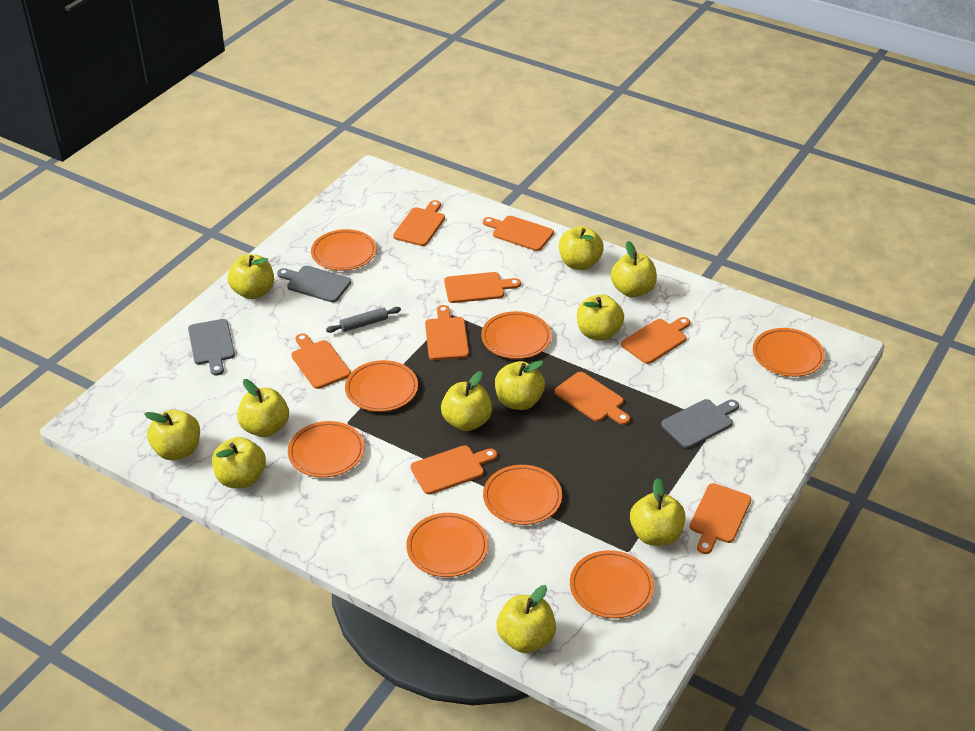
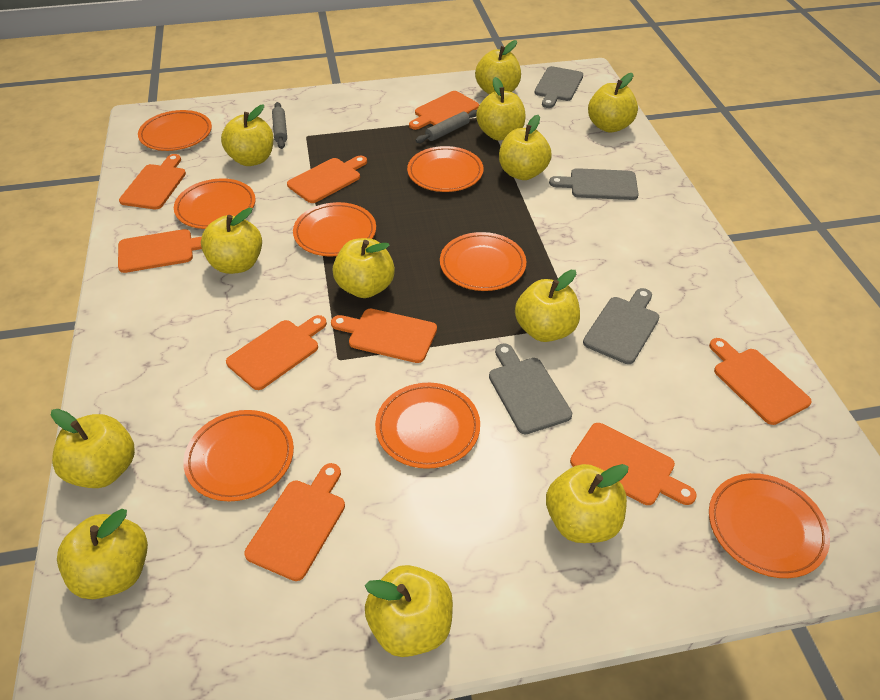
grey cutting board: [188,319,235,376] [277,266,351,302] [661,399,739,448] = 3 -> [489,343,572,434] [534,66,583,108] [549,168,639,200] [583,288,659,364] = 4
grey rolling pin: [326,307,401,333] = 1 -> [272,102,287,149] [415,110,477,143] = 2
yellow apple: [144,410,200,460] [212,437,266,488] [228,254,274,299] [237,379,289,437] [441,371,492,431] [495,360,545,410] [497,585,556,653] [559,226,604,270] [577,294,624,341] [611,241,657,298] [630,478,685,546] = 11 -> [51,409,135,488] [57,509,148,599] [201,208,262,274] [221,104,274,166] [333,238,395,298] [365,565,453,657] [475,40,521,95] [476,77,526,141] [499,115,552,180] [515,270,580,342] [546,464,628,543] [588,73,638,132] = 12

